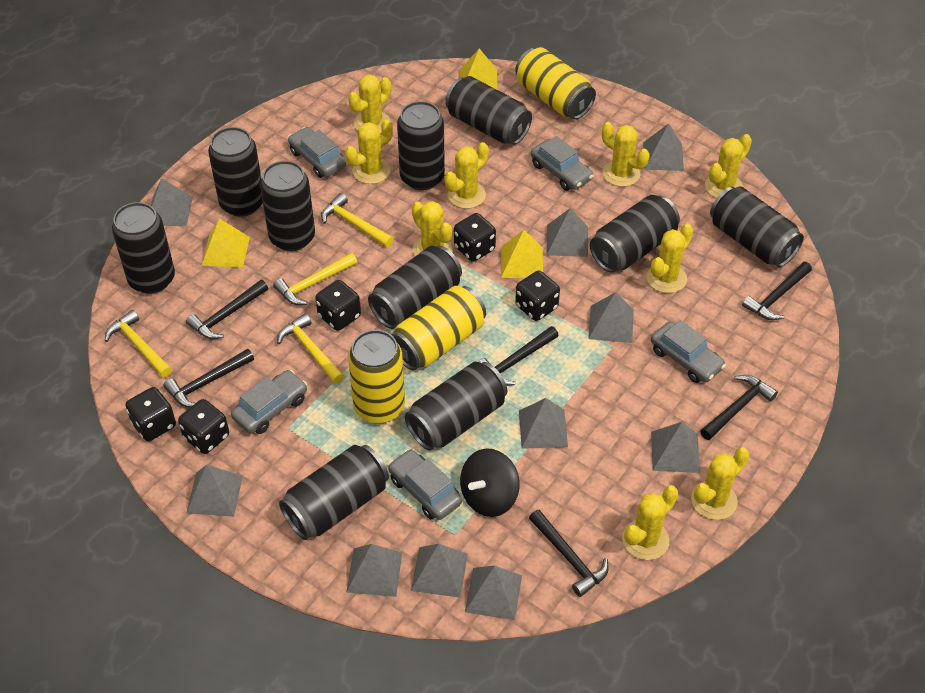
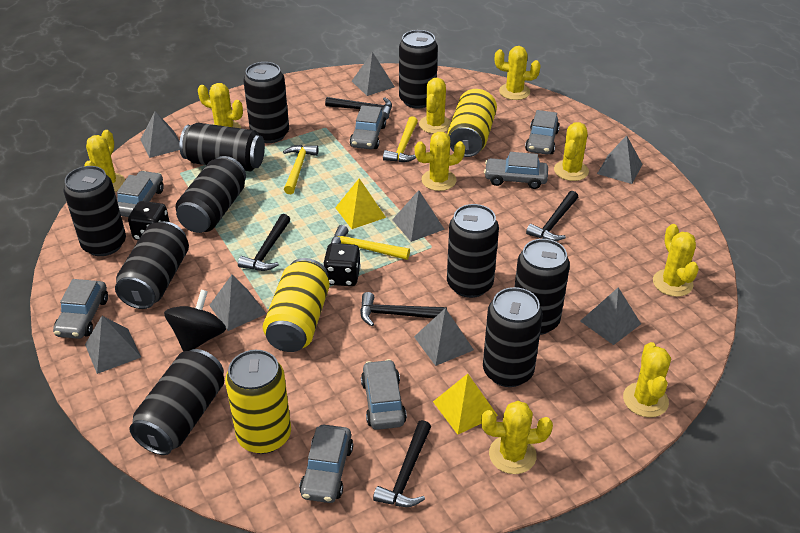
black dice: [126,387,176,441] [178,399,229,454] [315,280,361,331] [454,213,496,262] [515,271,560,321] = 5 -> [128,201,170,240] [323,243,361,286] = 2
black hammer: [163,349,254,408] [186,280,268,339] [478,326,559,386] [529,510,608,597] [700,375,778,440] [742,262,812,320] = 6 -> [238,214,290,271] [325,97,392,120] [360,292,447,326] [373,420,431,507] [526,191,578,241] = 5
grey car: [231,370,307,434] [288,127,346,178] [388,449,462,520] [531,136,594,191] [651,320,726,383] = 5 -> [53,279,108,339] [117,171,164,217] [299,425,353,503] [350,105,386,149] [361,359,407,430] [484,152,548,189] [525,110,560,155] = 7
grey pyramid: [151,178,193,226] [186,465,243,517] [346,544,402,597] [411,544,468,598] [465,566,522,620] [519,398,568,449] [546,208,588,257] [588,292,634,343] [643,123,684,171] [651,422,700,473] = 10 -> [85,316,141,374] [140,111,180,158] [209,275,267,331] [352,52,395,96] [392,190,445,242] [414,308,474,366] [580,287,641,345] [597,135,643,184] = 8
yellow hammer: [105,310,172,378] [273,253,357,305] [277,313,344,384] [321,193,394,247] = 4 -> [283,145,318,194] [331,225,410,260] [383,116,418,162] = 3
yellow pyramid: [202,218,250,268] [460,48,498,90] [501,230,543,278] = 3 -> [335,178,386,229] [433,374,498,435] = 2

